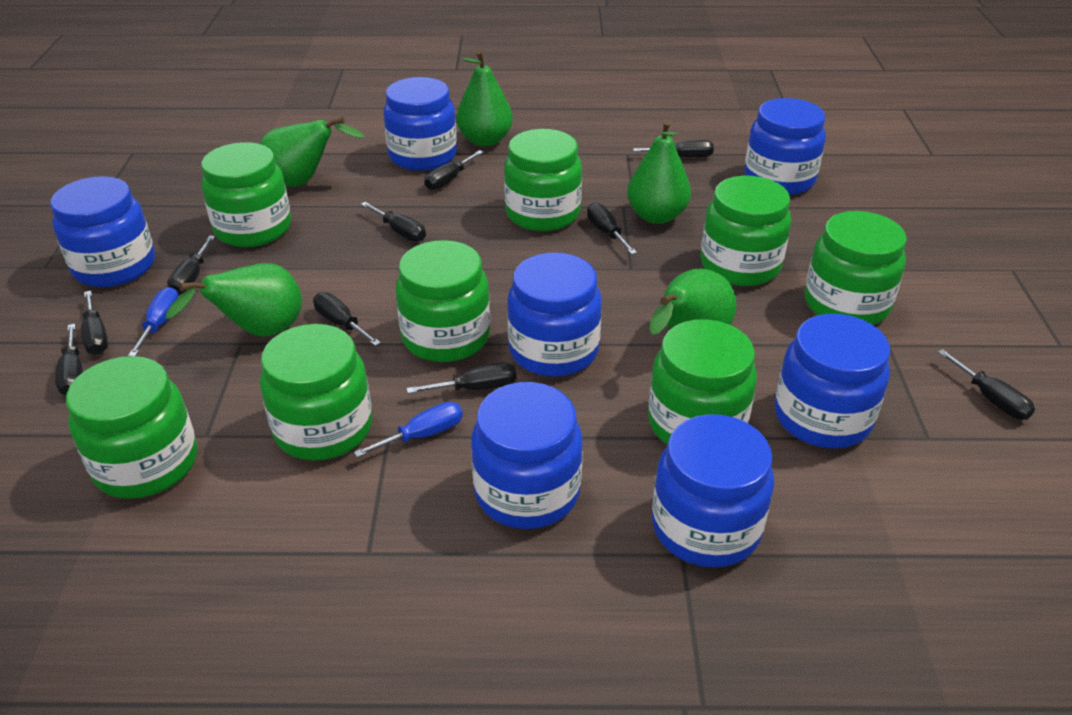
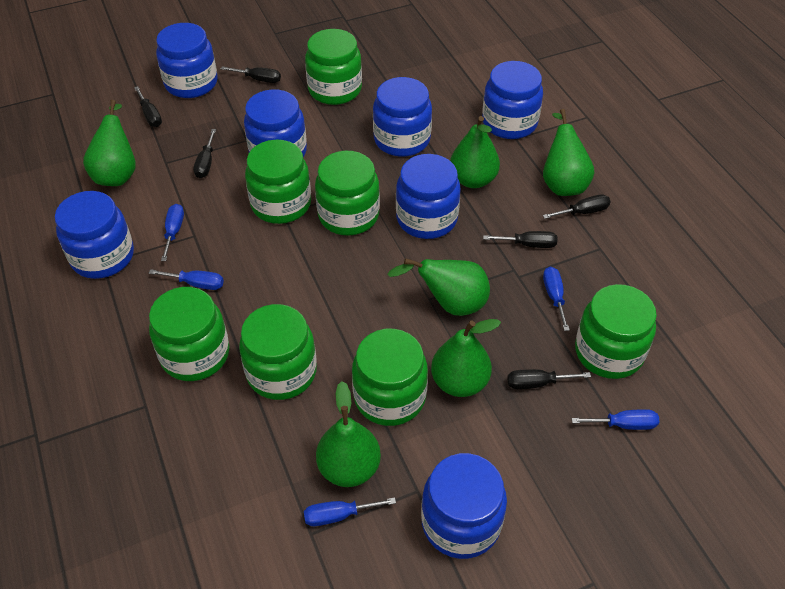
black screwdriver: [55,324,83,395] [81,291,108,355] [167,235,215,295] [313,292,381,346] [361,202,426,242] [406,362,516,394] [425,150,483,190] [587,203,637,255] [633,140,714,157] [938,349,1035,420] = 10 -> [134,86,162,127] [193,129,216,178] [221,66,281,83] [483,231,558,248] [507,369,591,389] [543,194,611,219] = 6
blue screwdriver: [128,287,179,356] [354,402,463,458] = 2 -> [149,269,224,290] [161,204,184,261] [304,497,396,526] [543,267,570,331] [572,409,659,430] = 5
green jar: [66,356,197,499] [201,142,291,247] [260,324,372,461] [396,240,490,362] [504,129,582,231] [648,319,757,445] [700,176,791,286] [805,211,907,325] = 8 -> [149,287,229,381] [239,304,317,400] [245,140,311,224] [305,29,362,105] [315,151,380,235] [352,329,428,426] [575,284,657,379] = 7
green pear: [166,263,302,337] [260,116,365,186] [457,50,513,146] [627,120,691,224] [649,269,736,335] = 5 -> [83,100,136,186] [316,381,381,487] [387,258,490,316] [431,319,501,397] [450,116,500,188] [543,109,594,196] = 6

